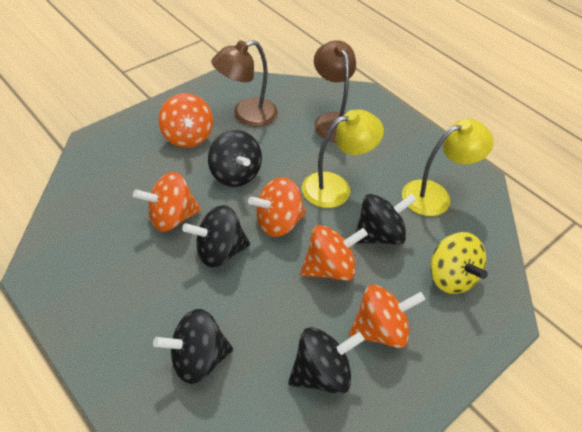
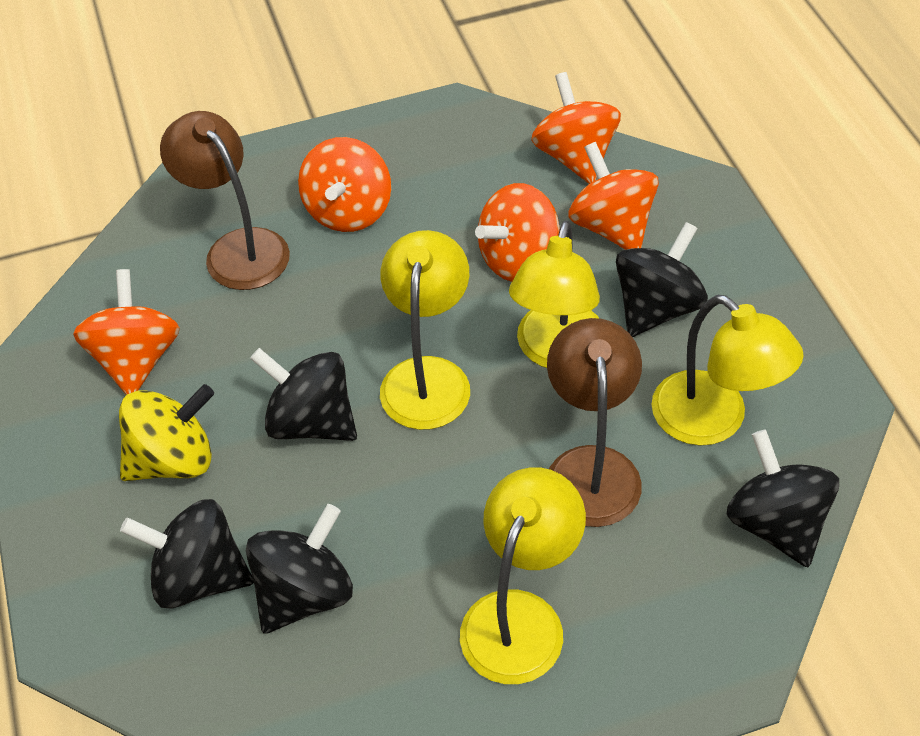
yellow lamp: [302,109,384,208] [402,119,494,216] = 2 -> [380,230,470,430] [460,467,586,684] [509,221,600,368] [652,295,804,446] = 4

